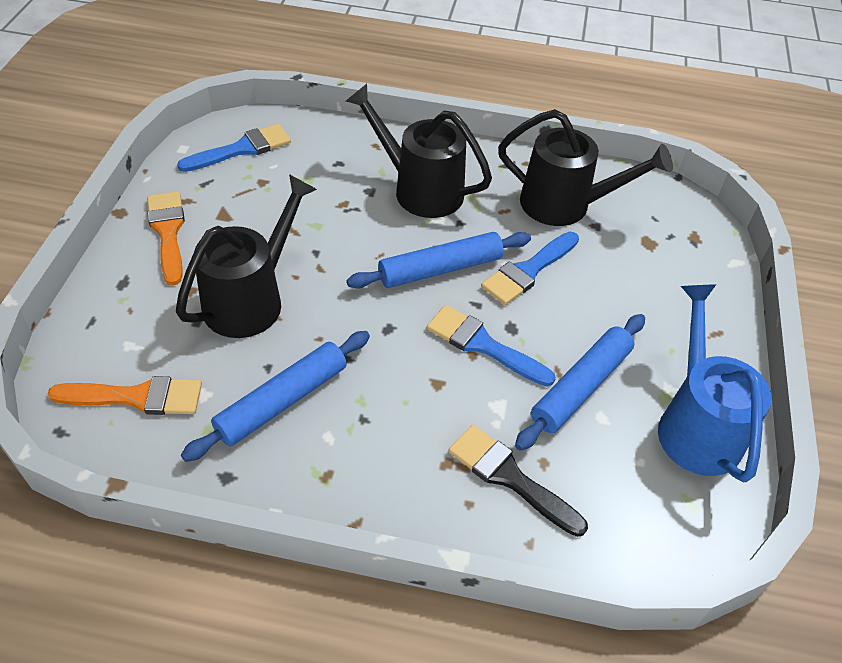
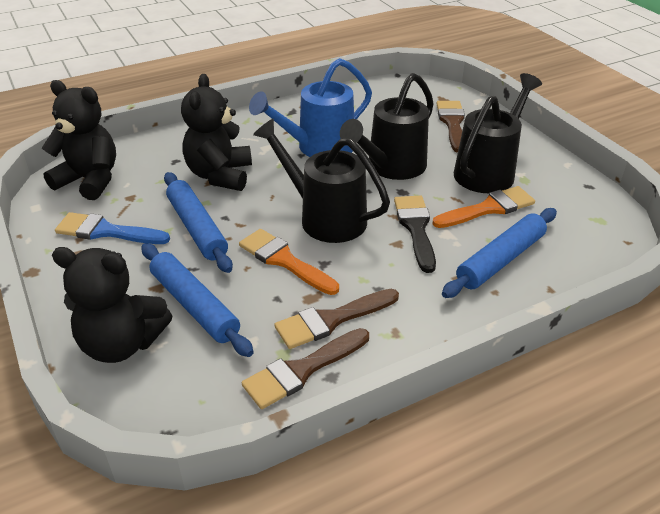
black teddy bear: none = 0 -> [42,80,116,200] [52,247,172,363] [181,74,252,191] = 3
blue brush: [177,124,291,172] [427,305,556,387] [481,232,579,305] = 3 -> [55,212,170,244] = 1
brown brush: none = 0 -> [242,328,369,409] [274,289,399,349] [436,101,465,153] = 3

